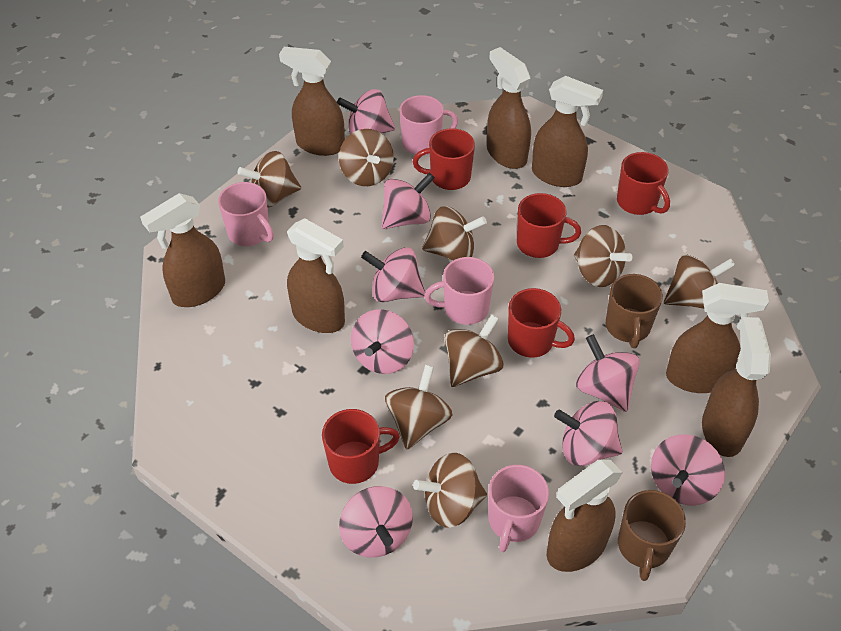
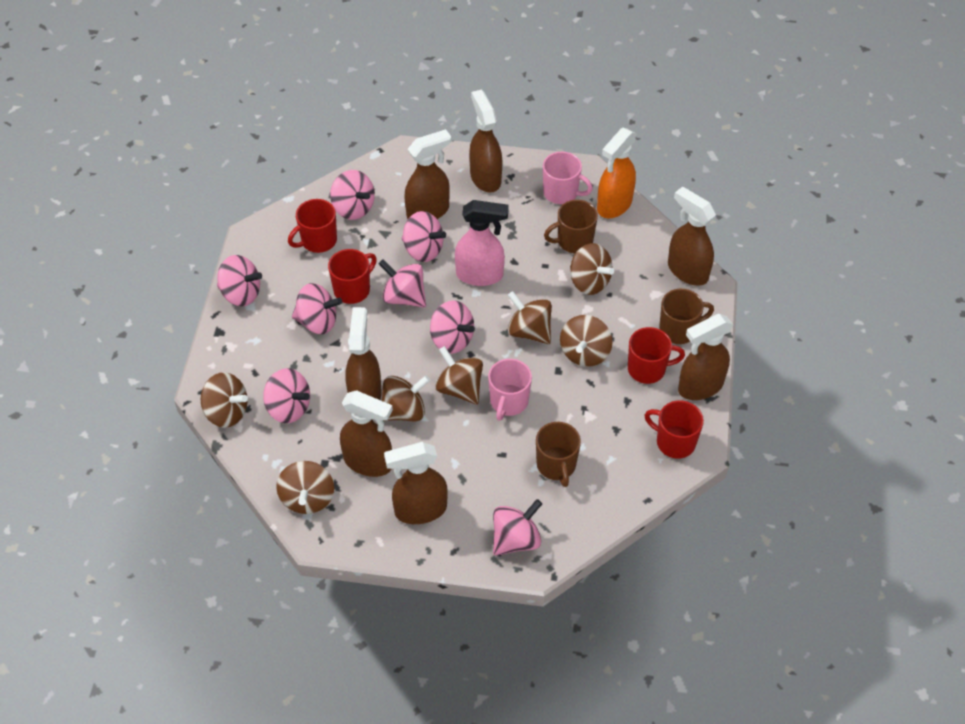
brown mug: [606,274,663,348] [618,490,686,581] = 2 -> [536,422,581,487] [544,200,598,253] [659,289,714,344] = 3
brown spinning top: [238,151,301,207] [339,129,394,186] [385,365,452,450] [413,453,487,528] [422,206,487,260] [445,315,504,387] [574,225,633,287] [664,255,735,309] = 8 -> [201,372,248,428] [276,461,334,514] [382,375,430,421] [435,346,483,405] [508,291,552,344] [560,315,613,367] [570,243,614,295] = 7
brown spray bottle: [140,193,225,307] [279,47,345,156] [287,218,345,333] [487,47,531,169] [532,76,603,187] [547,460,623,572] [666,283,769,393] [702,317,771,457] = 8 -> [340,390,393,477] [346,307,381,400] [384,442,448,524] [405,129,451,219] [469,89,503,193] [668,186,716,286] [678,314,733,400] = 7
orange spray bottle: none = 0 -> [597,128,637,218] = 1
pink mug: [218,182,274,246] [399,95,458,155] [424,257,494,325] [489,465,549,552] = 4 -> [488,359,532,421] [543,151,593,204] = 2
pink spray bottle: none = 0 -> [455,200,509,286] = 1
red mug: [322,409,400,484] [413,128,475,190] [508,288,575,358] [517,193,581,258] [617,152,670,215] = 5 -> [288,199,337,253] [328,249,377,304] [628,327,685,384] [645,400,704,459] = 4

